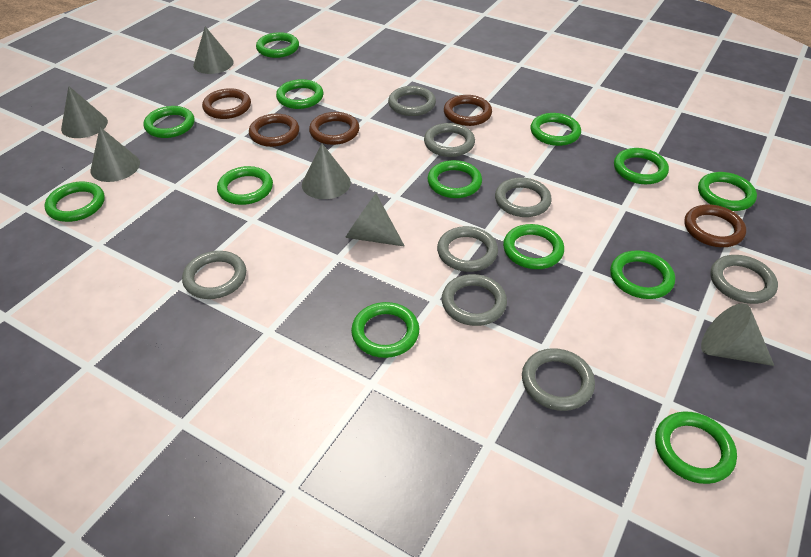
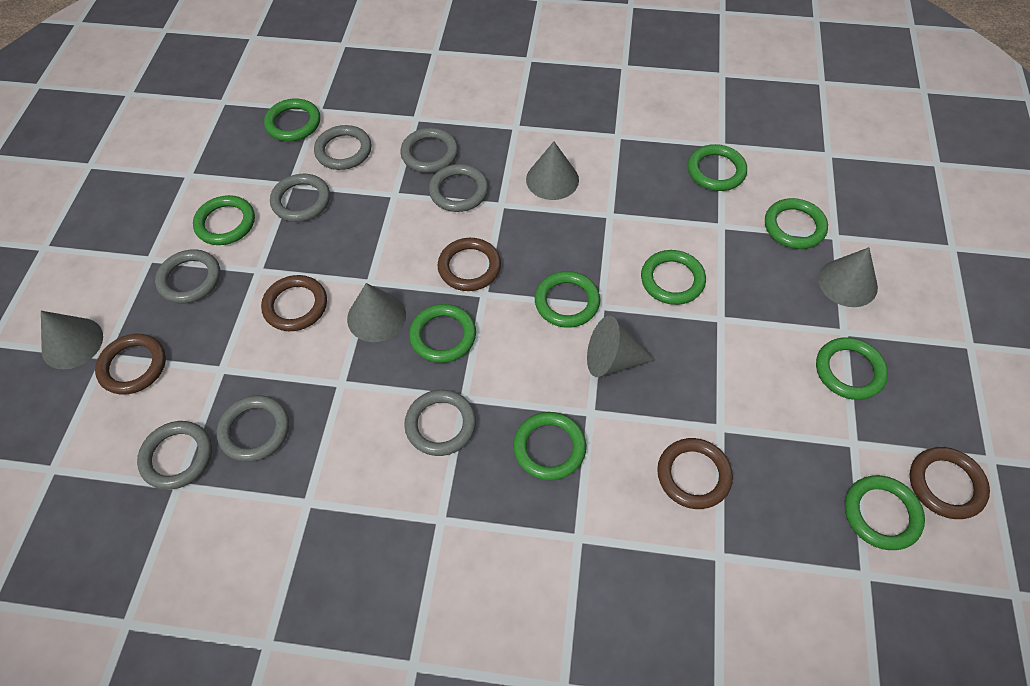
green ring: [44,181,105,222] [144,106,194,138] [217,166,273,205] [256,32,299,58] [276,79,323,109] [351,302,419,358] [427,160,482,198] [503,224,564,269] [530,113,581,146] [610,250,675,299] [614,148,669,184] [655,412,737,484] [698,172,757,211] = 13 -> [193,195,255,245] [264,98,320,141] [409,304,476,363] [513,412,586,481] [535,271,600,328] [641,250,706,305] [688,144,747,191] [765,198,828,249] [816,337,888,400] [845,475,925,550] = 10
grey cone: [61,86,108,138] [91,127,140,182] [193,26,234,74] [302,143,351,199] [345,194,405,247] [701,303,774,366] = 6 -> [41,311,103,370] [347,283,406,342] [526,141,579,200] [587,316,655,377] [818,247,878,307] = 5

